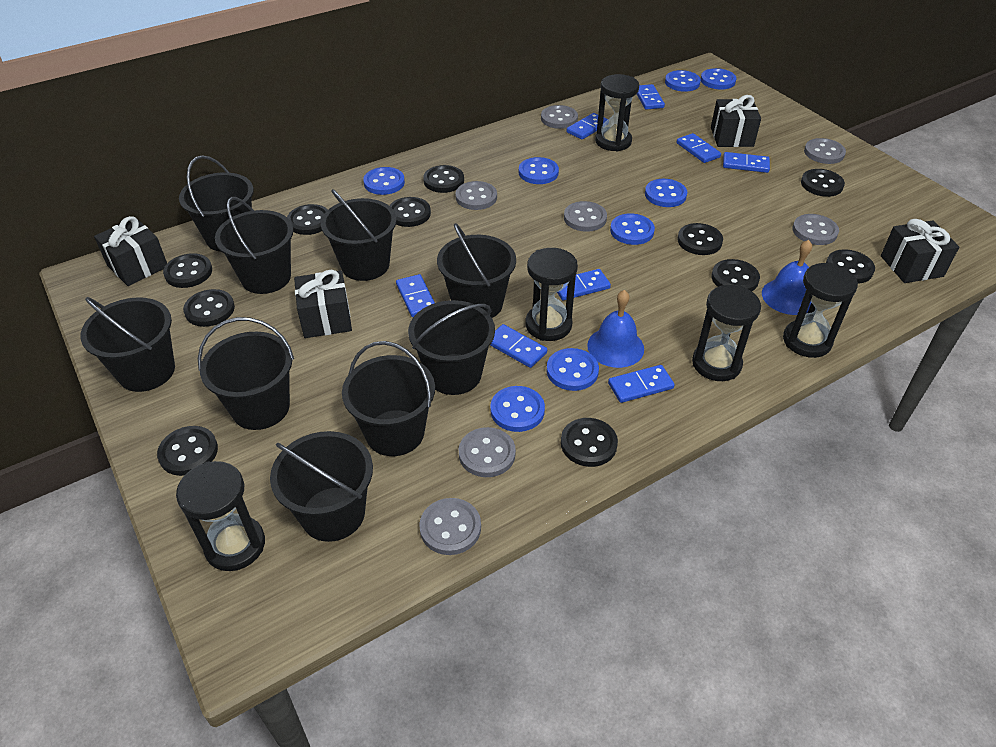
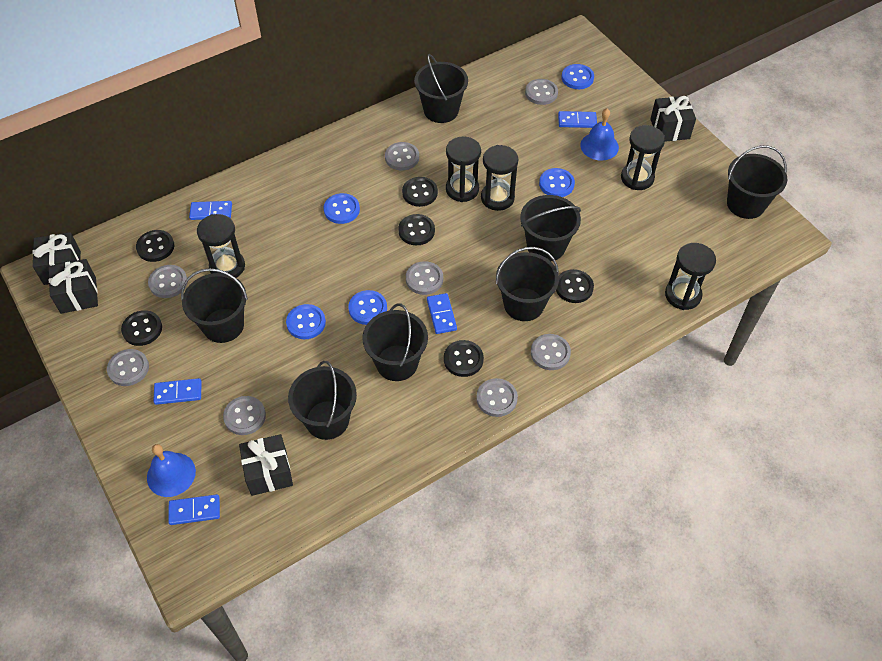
black bucket: [80,297,175,392] [179,155,254,252] [198,317,294,430] [215,197,293,294] [270,431,373,542] [321,189,397,281] [342,341,435,456] [408,300,495,395] [437,223,516,318] = 9 -> [181,268,248,343] [288,361,357,440] [362,304,428,381] [414,54,468,123] [496,247,559,321] [520,195,581,261] [727,145,787,219] = 7
black button: [157,426,218,476] [163,253,212,288] [183,289,235,327] [287,204,328,235] [389,197,431,227] [423,165,464,193] [561,418,618,467] [677,223,723,255] [711,259,760,291] [801,169,845,197] [826,249,875,284] = 11 -> [121,310,162,346] [136,230,174,262] [398,214,435,245] [402,177,438,207] [444,340,484,377] [556,269,594,303] = 6
blue button: [363,167,405,195] [490,386,545,432] [519,157,559,184] [547,348,599,391] [610,214,655,245] [645,179,687,207] [665,70,701,92] [701,68,736,90] = 8 -> [286,304,326,339] [323,193,360,224] [348,290,387,325] [539,168,575,197] [561,64,594,89] = 5
blue domino: [396,274,435,317] [490,324,547,368] [557,269,611,300] [567,113,608,140] [608,365,675,403] [637,84,665,109] [677,133,721,163] [723,152,770,173] = 8 -> [153,378,202,405] [168,494,220,525] [189,201,232,220] [427,293,457,334] [558,111,597,128] = 5
grey button: [419,498,481,555] [455,181,497,210] [459,427,516,477] [541,105,578,129] [564,201,607,232] [793,214,839,245] [804,138,846,164] = 7 -> [107,349,149,386] [148,265,187,298] [223,396,266,435] [385,142,419,170] [406,261,443,295] [476,378,518,417] [525,79,558,105] [531,334,571,370] = 8

